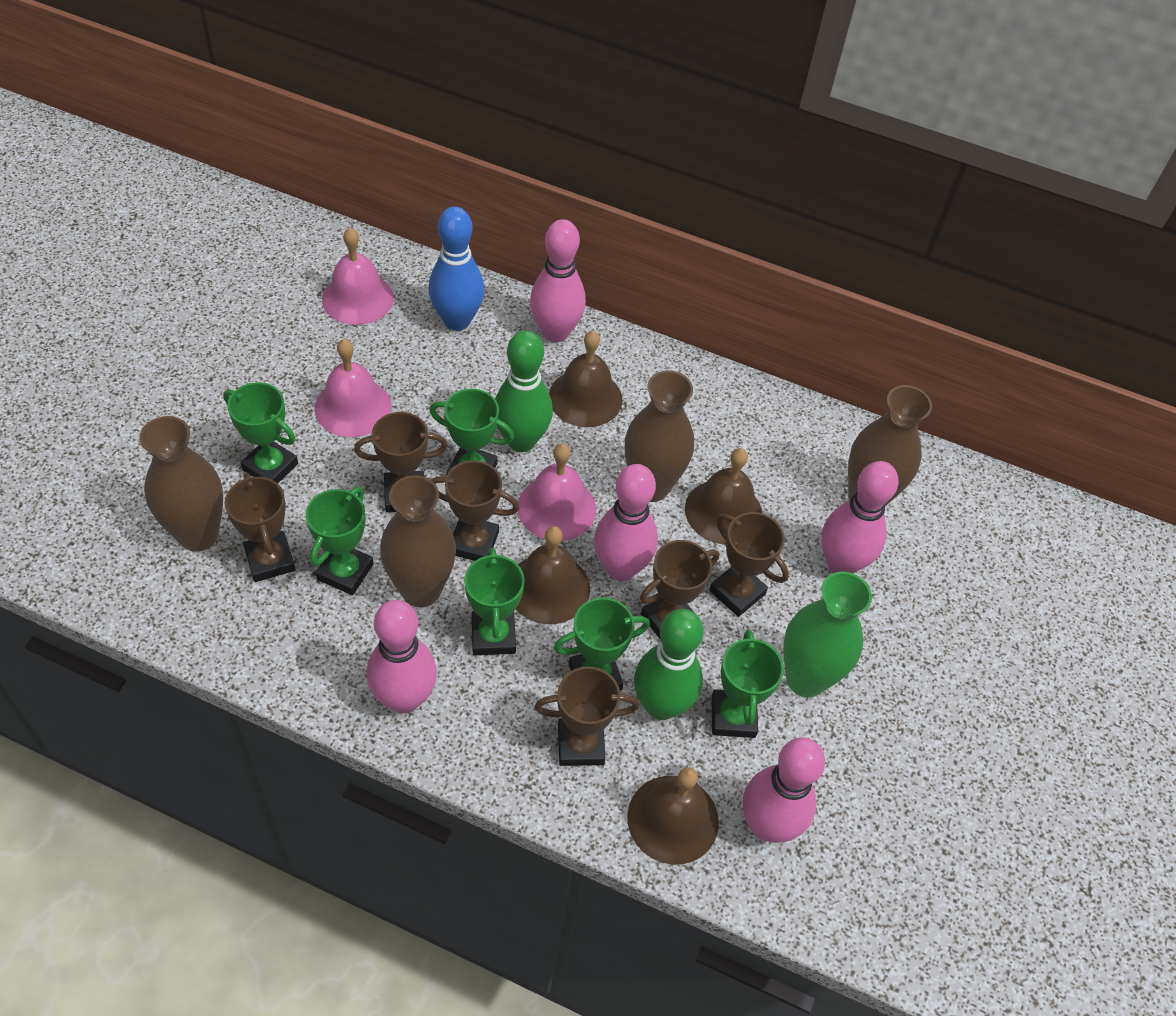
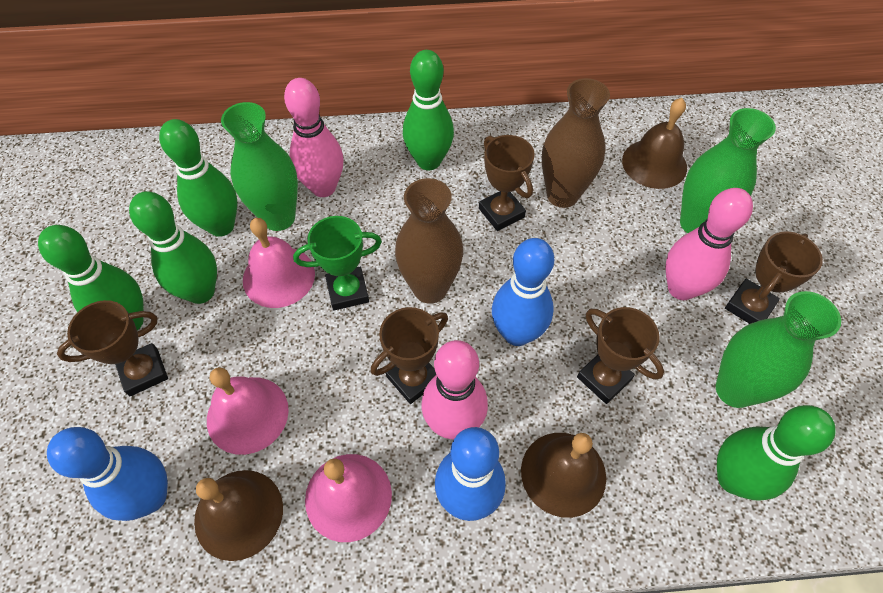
blue bowling pin: [428,207,484,331] = 1 -> [47,427,168,521] [435,427,506,521] [492,238,554,346] = 3
brown bell: [516,526,590,624] [549,331,622,427] [627,767,719,865] [685,448,762,544] = 4 -> [194,470,283,561] [521,433,606,518] [622,98,687,189] = 3
brown trophy: [225,473,295,582] [354,412,448,512] [431,460,519,561] [535,666,639,766] [640,540,719,640] [709,512,789,617] = 6 -> [57,300,168,396] [371,307,448,404] [479,135,535,231] [577,307,664,404] [725,231,823,324] = 5
brown vase: [139,416,223,551] [380,475,456,607] [625,370,694,502] [848,385,932,506] = 4 -> [395,178,463,304] [542,78,610,208] = 2
green bowling pin: [495,330,553,452] [634,609,703,720] = 2 -> [38,225,144,330] [129,191,217,304] [159,119,237,237] [403,50,454,170] [717,405,836,500] = 5
green trophy: [223,382,298,483] [306,487,373,595] [430,389,514,474] [464,548,525,655] [554,597,650,691] [711,630,784,738] = 6 -> [293,216,382,310] = 1
green vase: [783,572,872,697] = 1 -> [221,102,298,231] [680,108,776,233] [716,291,841,408] = 3
pink bowling pin: [367,600,437,713] [530,219,586,342] [594,464,658,581] [743,737,825,843] [822,461,898,573] = 5 -> [284,78,344,197] [421,340,488,439] [665,188,753,300] = 3

